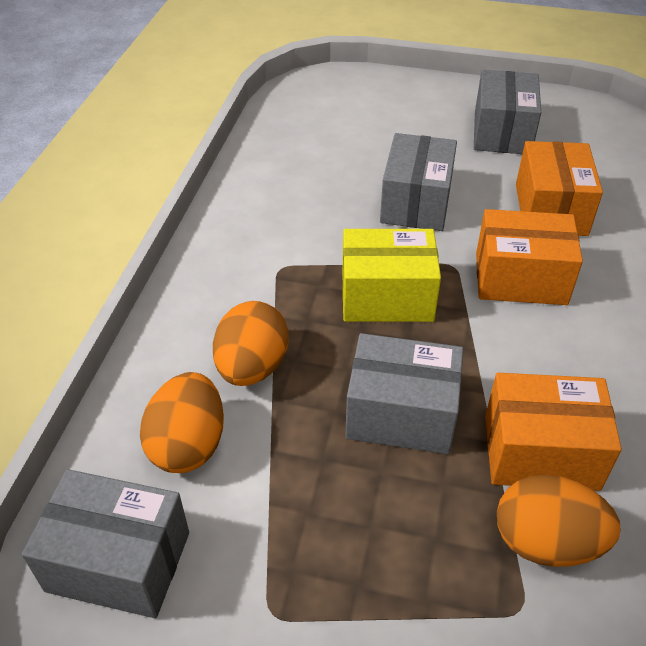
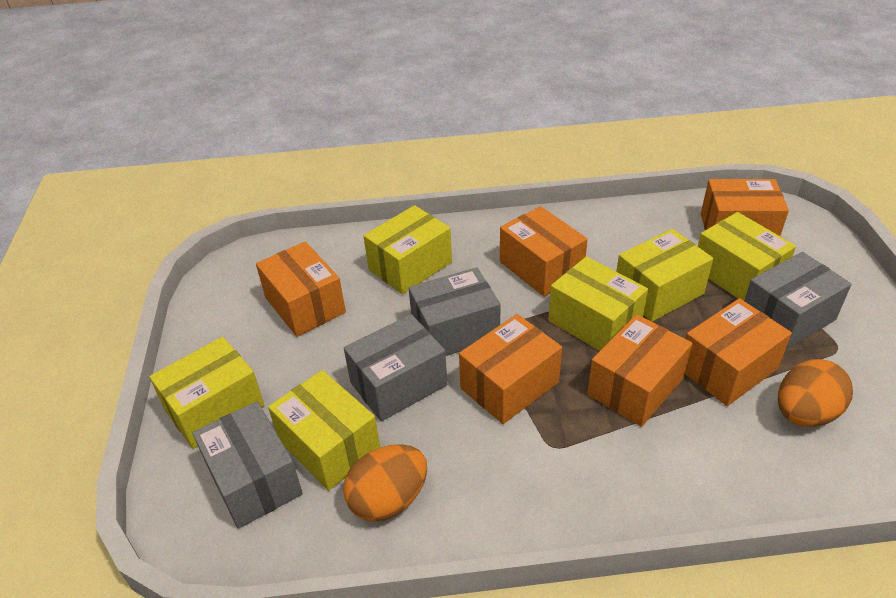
orange box: [476,209,583,305] [485,373,622,491] [516,141,603,236] = 3 -> [256,241,346,337] [459,314,562,424] [500,206,588,297] [587,314,692,427] [685,298,792,406] [701,179,789,236] = 6
orange egg: [140,372,224,473] [213,301,289,386] [497,475,621,567] = 3 -> [343,444,427,522] [778,359,853,427] = 2
yellow box: [342,229,441,322] = 1 -> [149,337,264,449] [268,370,380,491] [363,205,452,294] [548,256,648,351] [616,229,713,322] [698,212,796,301] = 6

